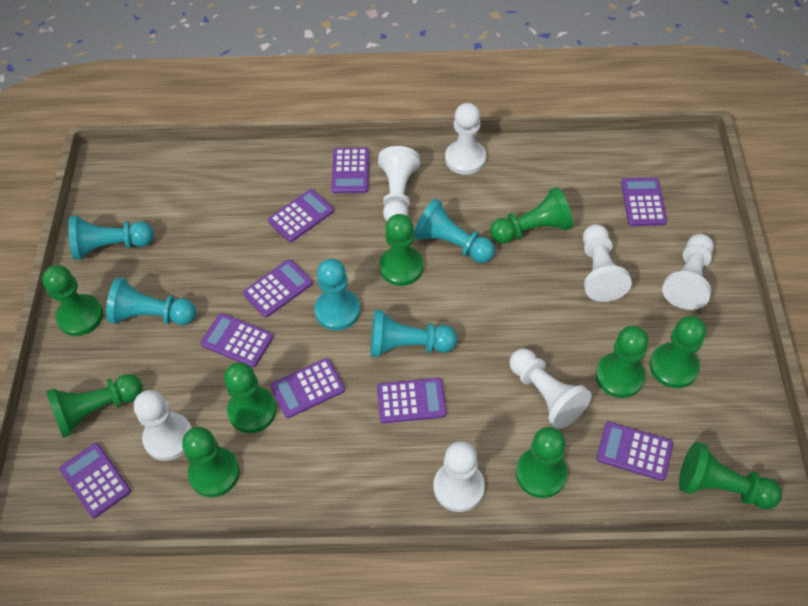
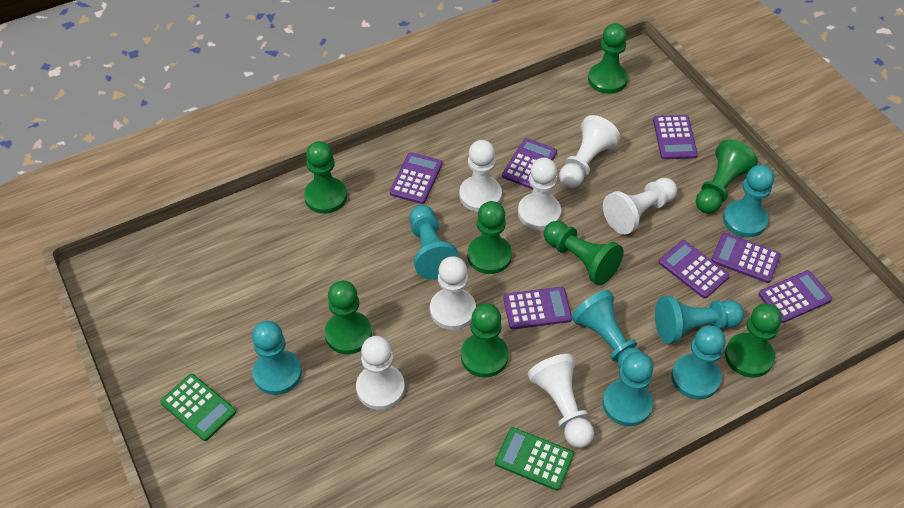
green calculator: none = 0 -> [160,374,236,441] [495,427,574,491] = 2
green pawn: [42,265,103,336] [46,374,143,438] [182,427,240,497] [224,362,276,433] [379,214,424,286] [490,187,573,244] [516,427,567,498] [596,326,648,398] [650,316,706,388] [679,442,782,509] = 10 -> [304,141,347,214] [324,281,372,354] [461,303,508,377] [467,201,512,274] [544,221,623,285] [588,23,628,94] [696,140,758,214] [725,303,782,377] = 8
purple calculator: [60,443,131,518] [201,313,274,367] [243,259,313,318] [268,189,334,242] [270,358,345,418] [331,148,369,193] [377,378,446,423] [597,422,673,481] [621,177,667,226] = 9 -> [390,152,442,204] [502,138,557,189] [503,287,572,329] [653,115,698,159] [659,240,730,298] [711,233,781,283] [759,270,832,323] = 7
turquoise pawn: [68,216,154,260] [106,278,196,325] [315,259,360,330] [371,309,457,357] [414,199,495,263] = 5 -> [252,321,302,395] [409,205,460,280] [571,290,643,369] [603,352,653,426] [655,296,744,344] [671,325,726,400] [723,165,774,237] = 7

